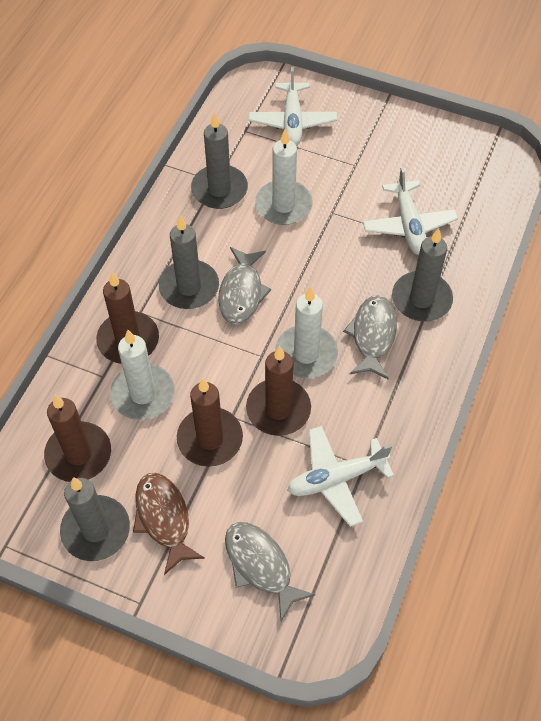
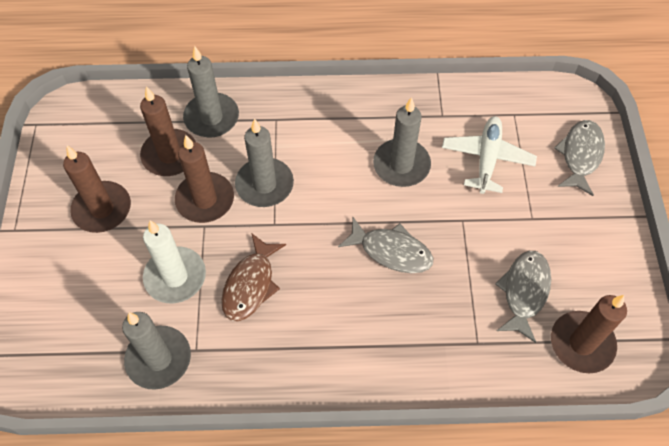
white candle: [110,330,175,420] [255,129,312,225] [275,286,338,378] = 3 -> [143,220,206,303] = 1
white plane: [249,67,337,146] [287,426,394,527] [363,167,458,255] = 3 -> [442,116,537,194] = 1

